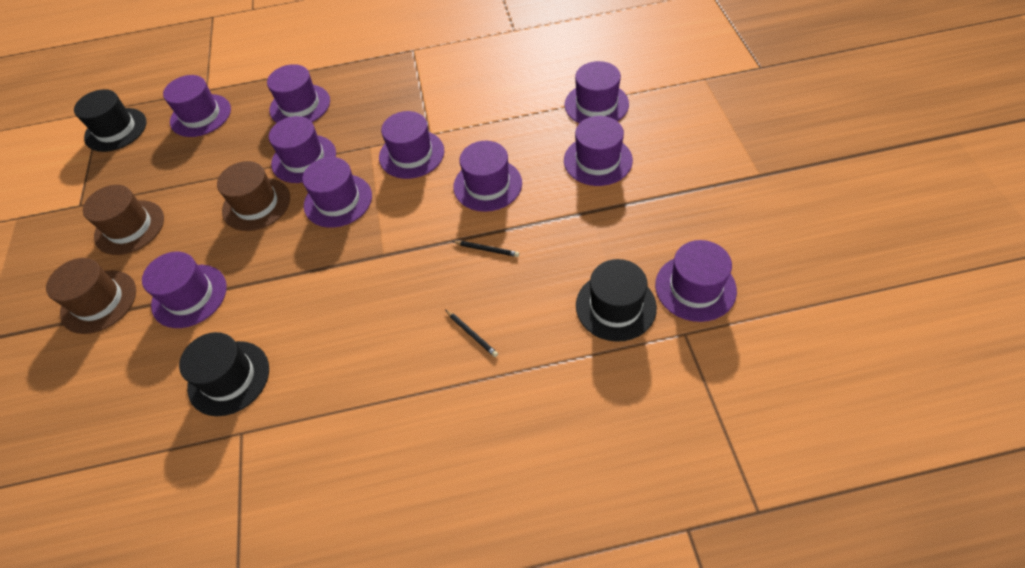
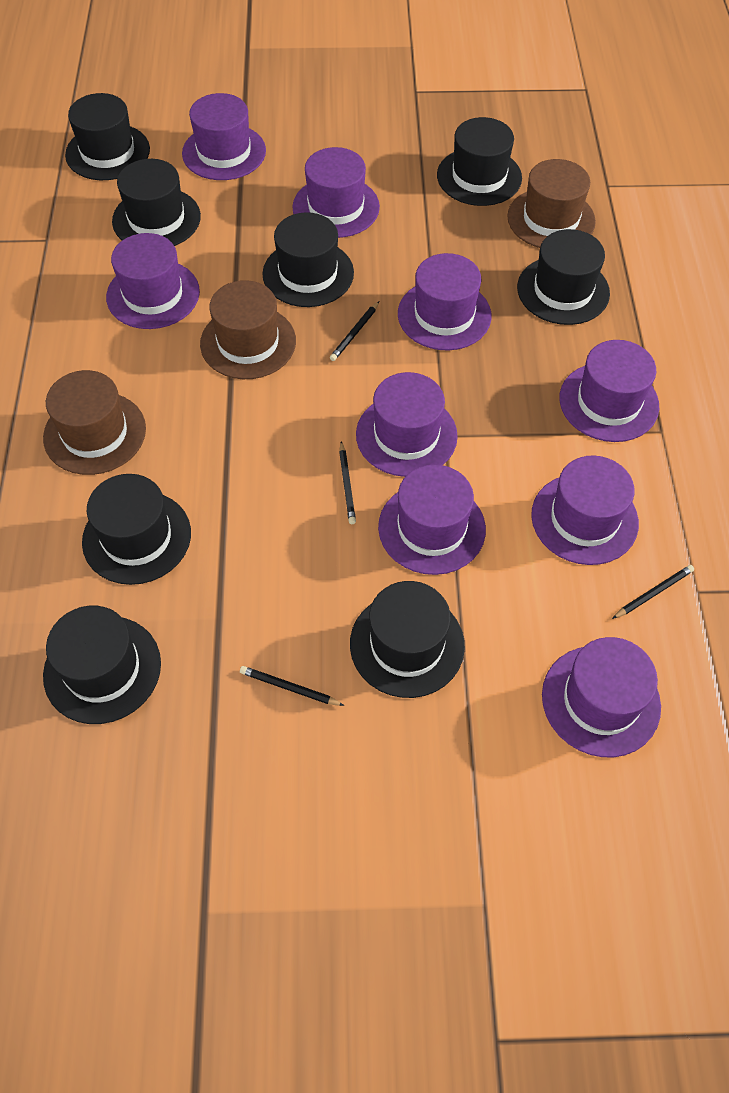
black hat: [74,89,147,152] [179,332,269,416] [576,259,657,342] = 3 -> [43,605,161,724] [65,93,150,180] [82,474,191,585] [112,159,201,246] [262,212,354,307] [350,581,465,698] [437,117,522,206] [517,229,610,325] = 8
black pencil: [445,309,498,357] [452,241,519,257] = 2 -> [240,666,344,706] [330,301,379,361] [339,441,356,524] [612,565,694,619] = 4
purple hat: [142,252,227,328] [163,75,231,137] [267,64,330,123] [269,116,336,183] [302,157,372,228] [379,111,444,179] [453,141,522,212] [564,116,633,186] [565,61,629,124] [655,240,737,322] = 10 -> [106,233,200,329] [182,93,266,180] [292,147,380,238] [356,372,458,477] [378,465,486,575] [398,253,492,350] [531,456,639,565] [542,637,661,757] [559,340,659,442] = 9

